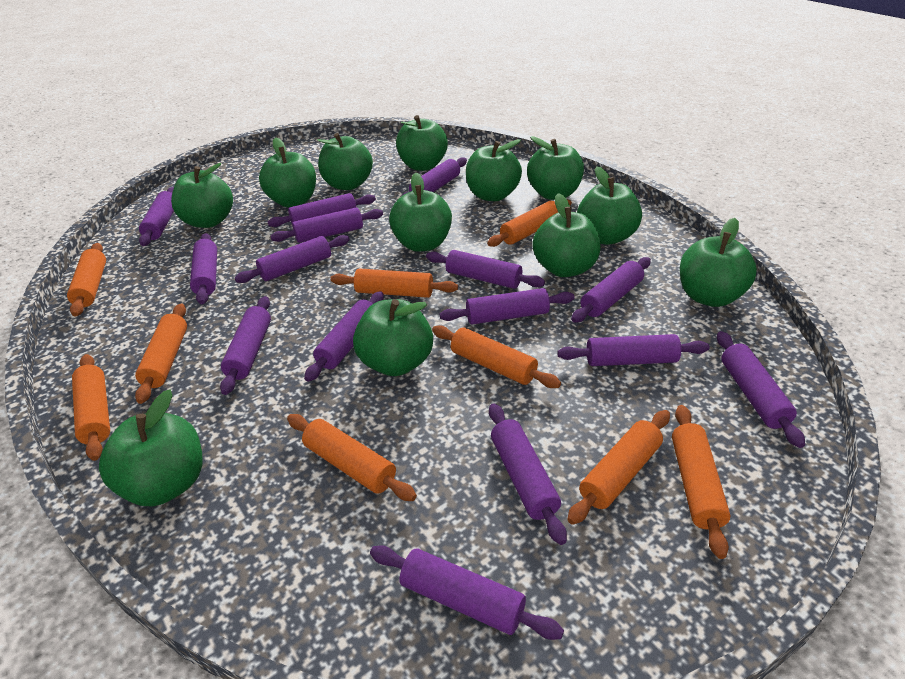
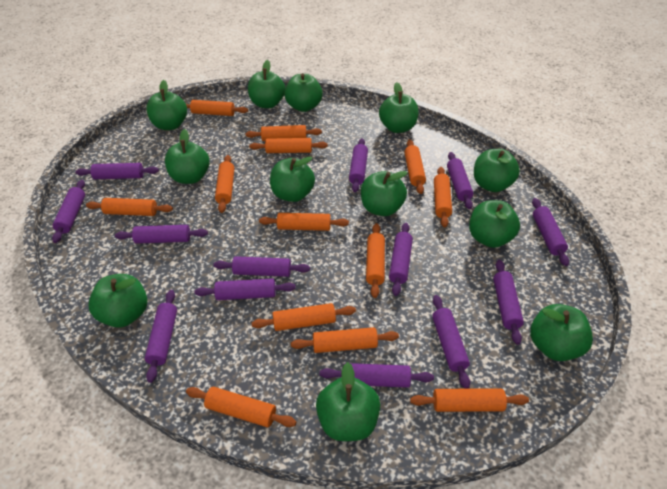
orange rolling pin: [67,243,106,317] [72,354,110,461] [135,304,187,404] [287,414,417,501] [330,268,458,298] [432,325,561,388] [487,200,572,247] [567,410,670,525] [672,405,731,559] = 9 -> [86,198,173,216] [186,100,248,116] [186,387,296,427] [215,155,234,213] [245,125,322,141] [249,138,328,153] [252,303,356,331] [259,213,349,231] [291,327,399,353] [366,223,385,298] [404,139,426,194] [410,388,529,412] [434,167,452,227] = 13
purple rolling pin: [139,187,174,246] [190,233,217,304] [220,296,271,395] [235,235,350,283] [267,193,376,227] [270,208,383,243] [304,291,384,382] [370,545,564,640] [402,157,467,196] [426,250,545,289] [440,288,575,324] [489,403,567,545] [557,334,709,366] [571,257,651,323] [717,331,805,448] = 15 -> [52,180,85,243] [75,163,159,179] [115,225,208,244] [145,290,177,383] [194,278,296,300] [213,256,310,277] [320,363,434,388] [349,138,368,192] [389,223,413,296] [432,295,470,389] [447,152,473,209] [493,260,524,345] [532,198,569,266] = 13

